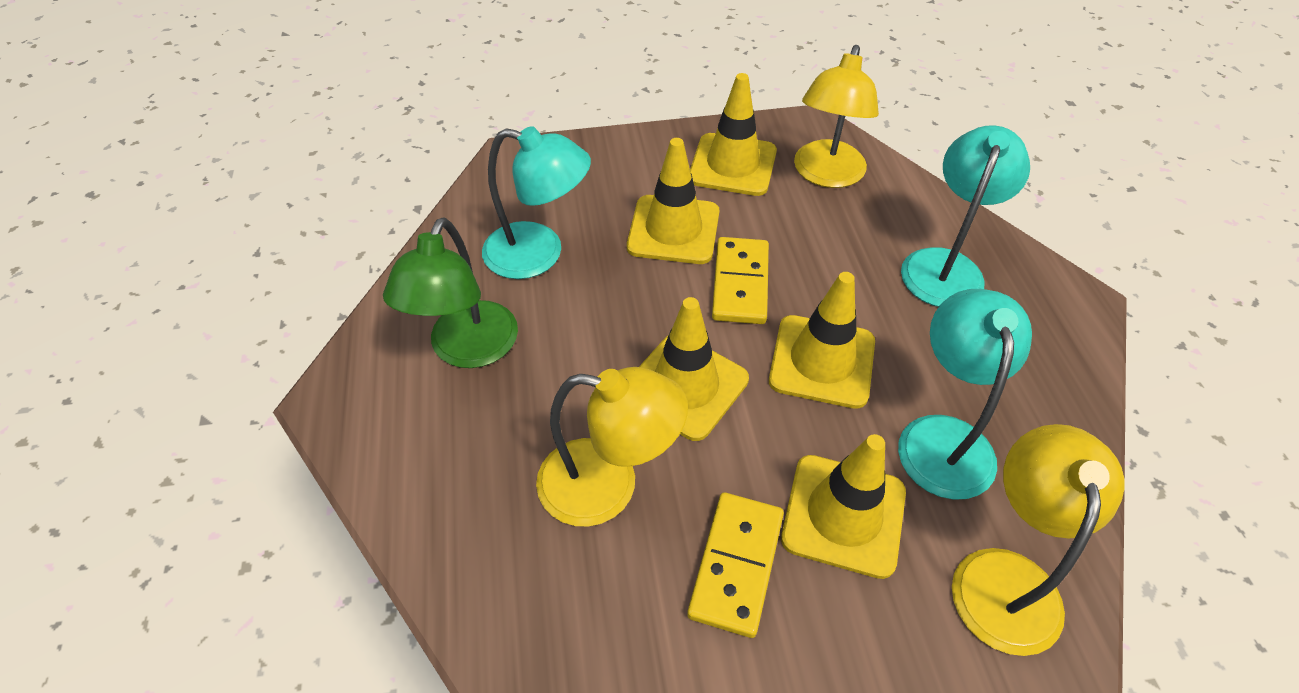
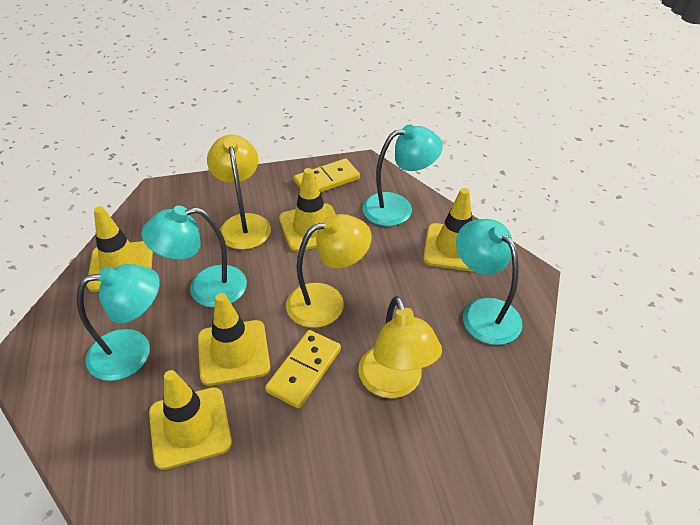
green lamp: [383,217,518,368] = 1 -> none = 0
turquoise lamp: [482,126,591,279] [898,289,1032,500] [901,125,1030,307] = 3 -> [77,264,160,381] [141,206,247,308] [362,124,443,226] [456,219,523,345] = 4

